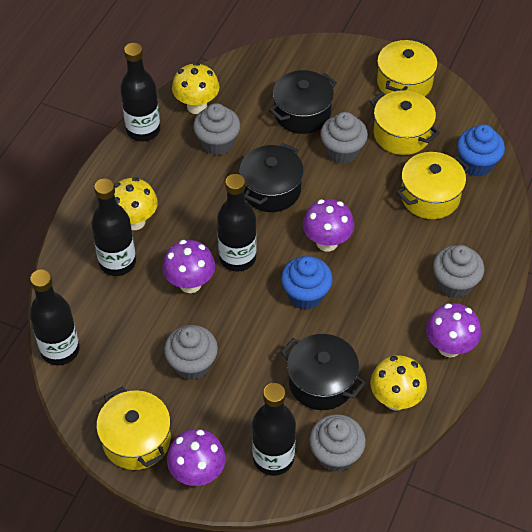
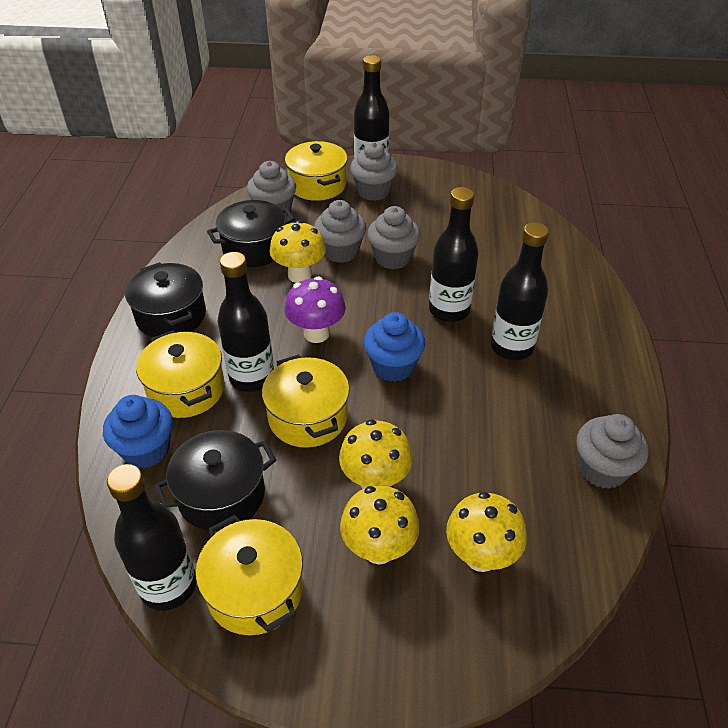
purple mushroom: [162,240,215,293] [167,429,226,486] [303,199,354,252] [426,303,481,358] = 4 -> [284,277,346,343] = 1
yellow mushroom: [114,177,158,230] [172,62,219,114] [370,355,427,411] = 3 -> [270,220,326,283] [339,419,413,489] [340,486,420,565] [446,492,527,572] = 4

